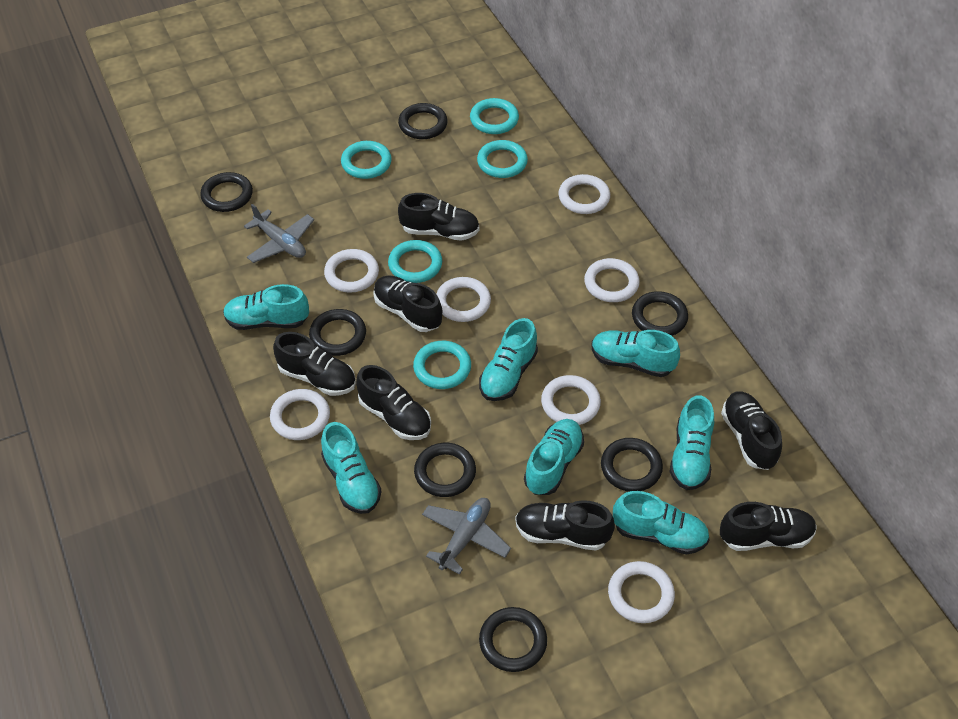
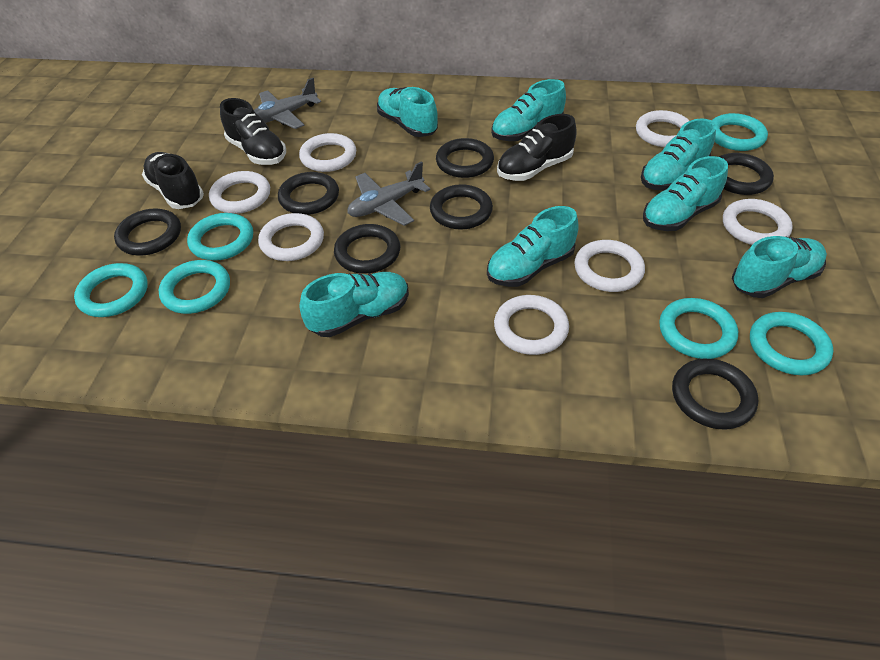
black shoe: [273,332,356,396] [356,365,431,440] [373,276,442,332] [398,193,479,241] [515,500,615,550] [720,502,817,551] [721,391,782,470] = 7 -> [142,152,204,209] [220,98,286,165] [497,114,577,181] = 3
turquoise ring: [341,141,392,179] [388,240,442,283] [413,341,471,389] [470,98,519,134] [477,140,528,178] = 5 -> [74,263,148,317] [159,260,230,314] [187,213,253,261] [659,298,738,359] [712,113,768,151] [750,312,833,375] = 6

